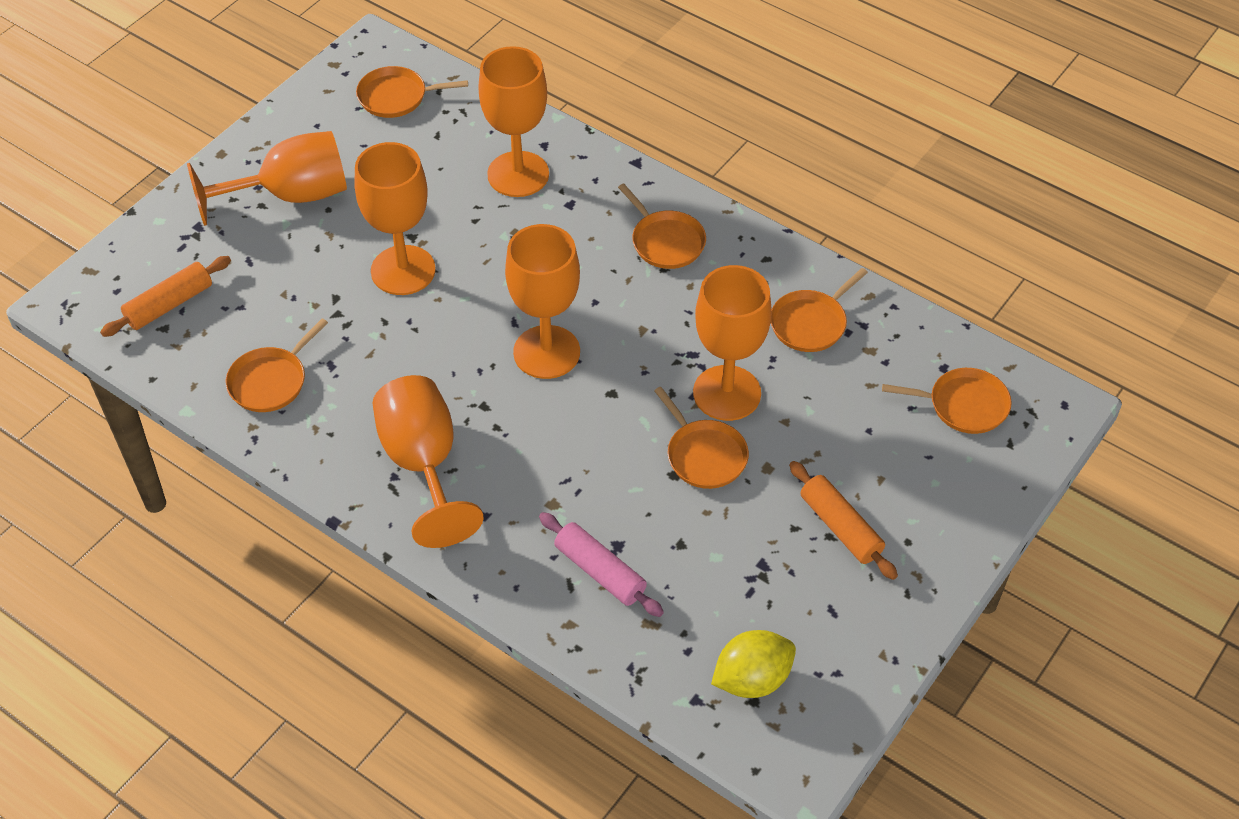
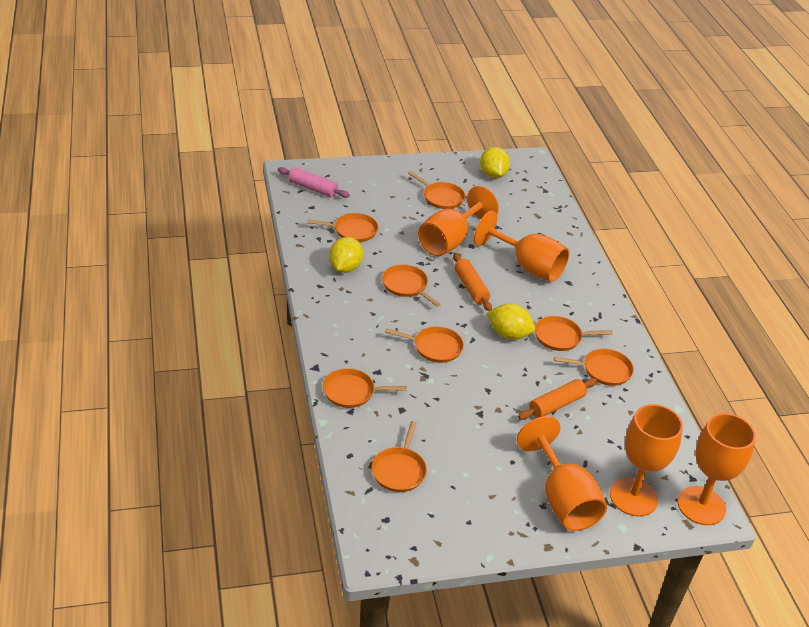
orange goblet: [187,131,347,226] [354,142,436,295] [372,375,484,548] [478,46,549,197] [505,224,580,379] [693,265,772,421] = 6 -> [418,186,499,256] [474,211,570,282] [516,416,607,531] [610,404,683,517] [677,413,756,525] = 5
orange pan: [226,318,328,412] [356,66,468,118] [618,184,706,269] [654,387,749,489] [771,268,868,352] [882,368,1012,434] = 6 -> [307,213,378,242] [323,368,407,408] [371,421,427,492] [382,264,441,307] [385,326,464,363] [408,171,465,209] [535,316,613,351] [554,349,634,386] = 8
yellow lemon: [711,630,796,698] = 1 -> [329,237,363,273] [480,147,510,178] [487,304,535,340] = 3

